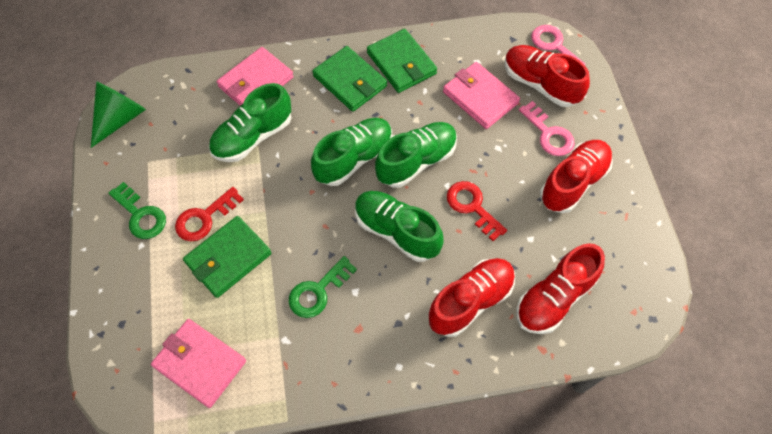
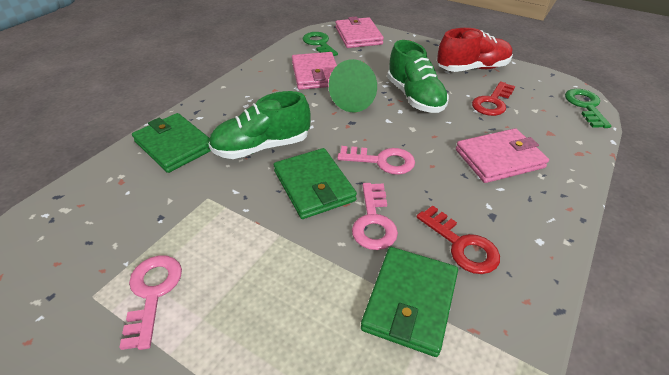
green shoe: [209,83,291,162] [311,118,392,186] [355,191,444,262] [375,122,457,188] = 4 -> [209,91,311,159] [387,40,449,113] = 2
pink key: [519,101,575,156] [531,25,586,65] = 2 -> [119,255,182,350] [337,146,415,175] [352,183,398,250] = 3
red shoe: [428,258,515,337] [505,45,590,107] [516,243,605,334] [540,140,613,213] = 4 -> [437,28,513,72] = 1

